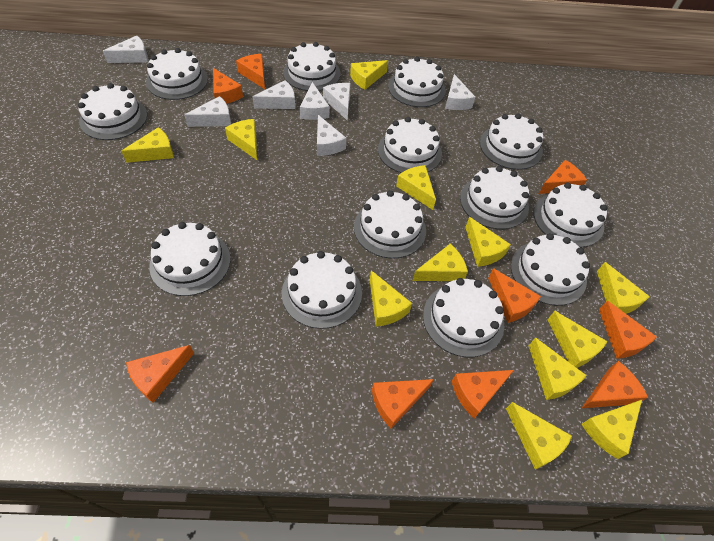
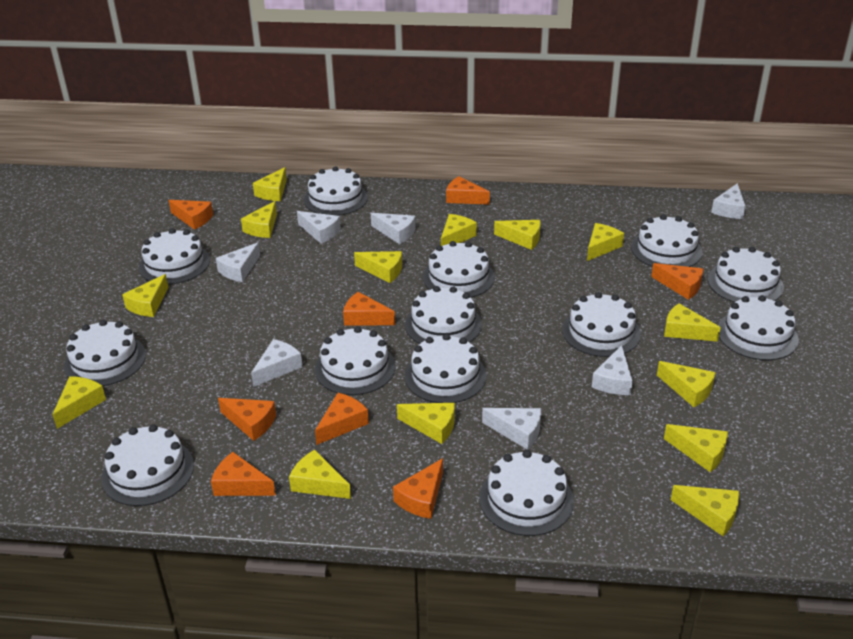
orange cheese: [126,345,194,402] [213,68,243,104] [236,54,265,89] [372,379,434,429] [452,370,514,418] [488,268,541,323] [539,160,587,194] [582,361,648,408] [599,301,657,359] = 9 -> [169,200,213,230] [211,452,276,496] [218,398,276,441] [315,393,369,445] [343,292,395,326] [393,458,443,519] [446,176,490,205] [651,263,703,300] = 8
yellow cheese: [121,127,174,163] [225,119,257,160] [350,60,388,90] [370,270,412,327] [396,165,436,210] [413,244,468,281] [465,217,511,267] [506,402,572,470] [529,338,587,400] [547,311,608,368] [582,400,642,459] [597,262,650,314] = 12 -> [52,376,106,429] [122,274,169,317] [241,201,277,238] [253,167,287,201] [289,450,351,499] [354,251,402,283] [397,403,455,444] [441,214,477,246] [494,220,541,250] [587,223,624,261] [657,361,716,407] [664,303,721,342] [664,424,728,473] [671,485,739,536] = 14

